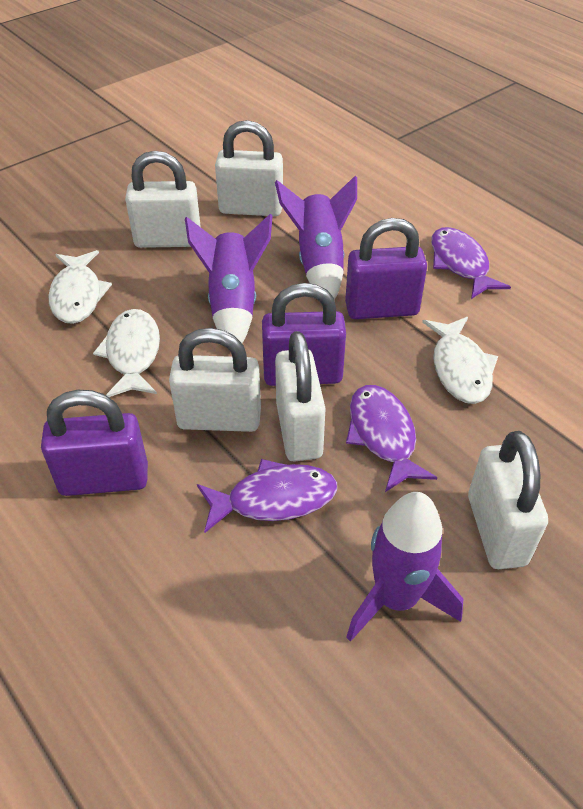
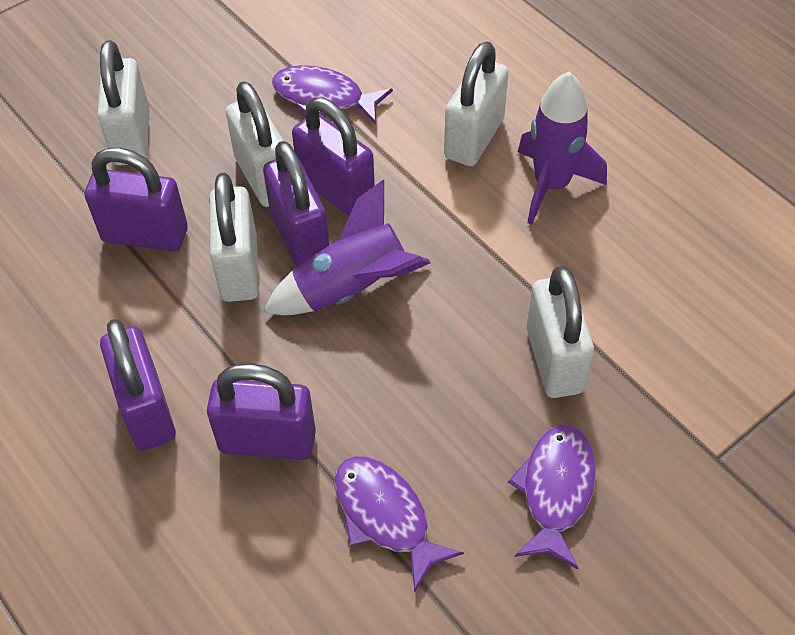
purple padlock: [41,390,148,496] [262,283,346,386] [345,218,427,319] = 3 -> [85,148,188,251] [100,319,176,450] [207,363,316,460] [263,141,329,266] [292,97,375,216] = 5
purple rocket: [185,214,272,343] [275,175,357,299] [346,492,463,642] = 3 -> [264,179,430,315] [518,72,607,225] = 2
white fish: [48,250,112,324] [93,309,160,397] [422,317,498,404] = 3 -> none = 0

